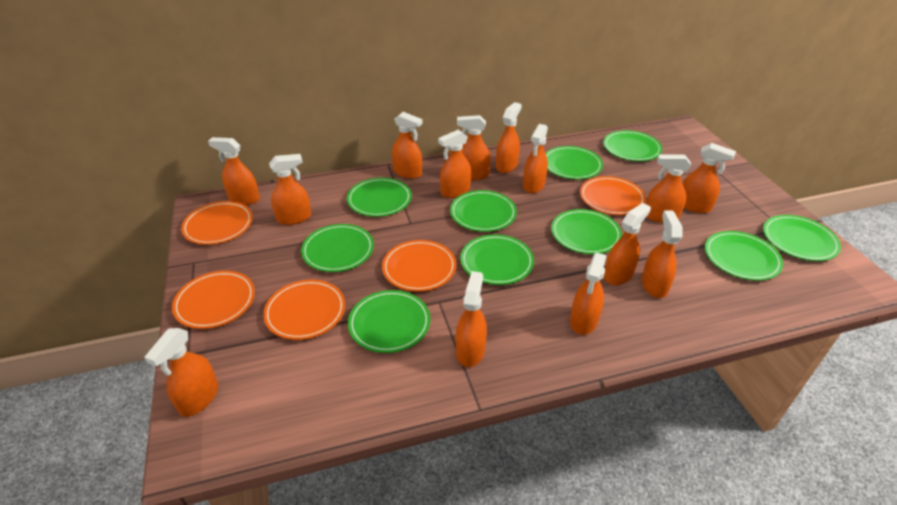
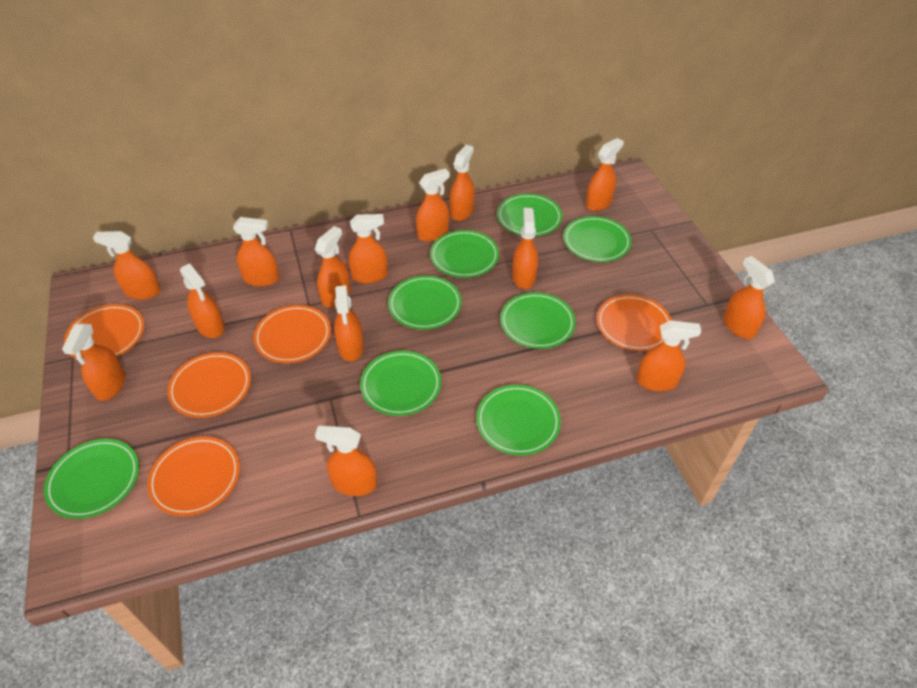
green plate: [301,224,374,272] [347,178,412,217] [348,290,430,353] [450,190,517,232] [460,235,534,285] [546,146,603,179] [551,209,622,254] [603,130,662,161] [705,231,783,281] [763,215,841,261] = 10 -> [44,439,139,519] [360,351,441,416] [388,276,462,329] [430,230,499,278] [476,385,561,455] [497,194,562,236] [500,293,576,349] [563,216,632,262] = 8

